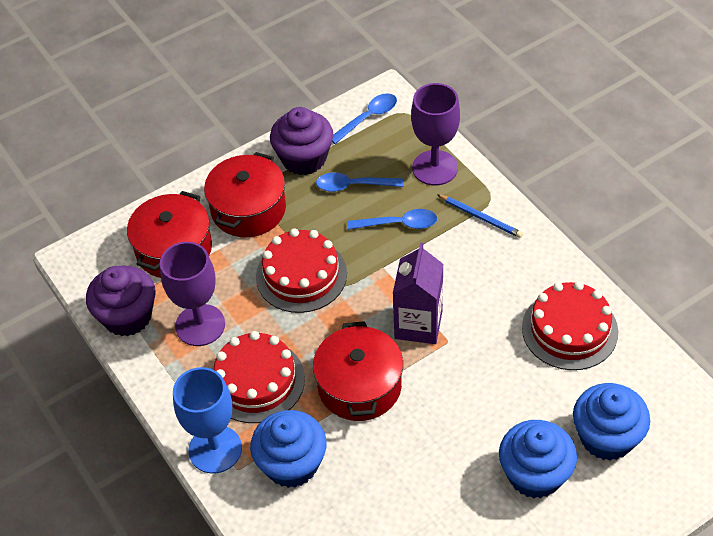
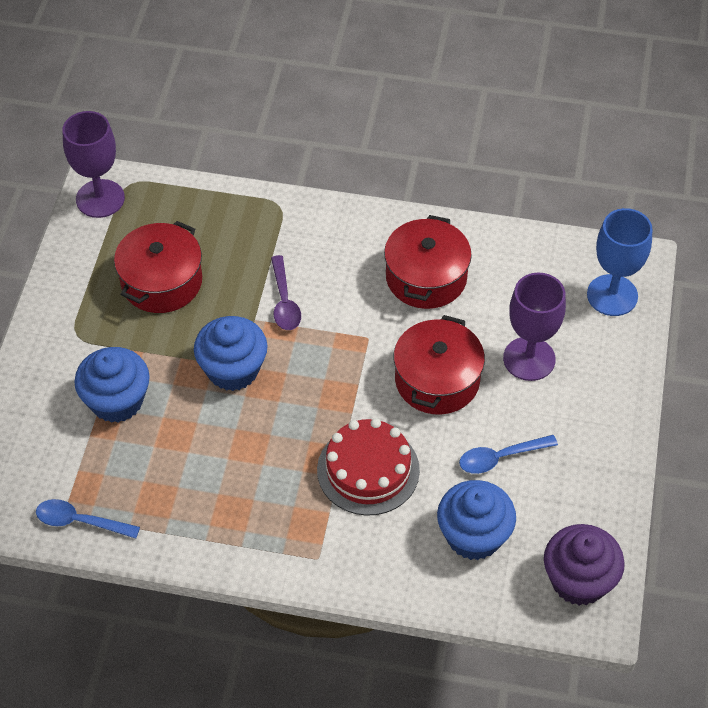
blue pencil: [437,194,523,238] = 1 -> none = 0
blue spoon: [316,172,404,192] [332,93,397,144] [347,209,437,230] = 3 -> [36,499,140,539] [459,435,558,474] = 2
purple carton: [393,243,443,344] = 1 -> none = 0
purple cupcake: [86,266,156,336] [270,107,333,175] = 2 -> [544,524,625,606] = 1
purple spoon: none = 0 -> [271,255,301,330] = 1
red cake: [212,331,305,423] [256,228,347,313] [522,281,618,370] = 3 -> [317,418,420,516] = 1

